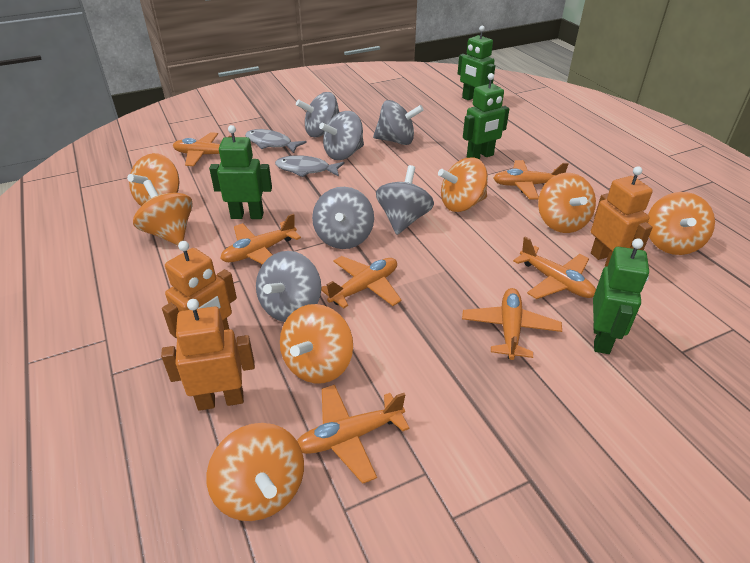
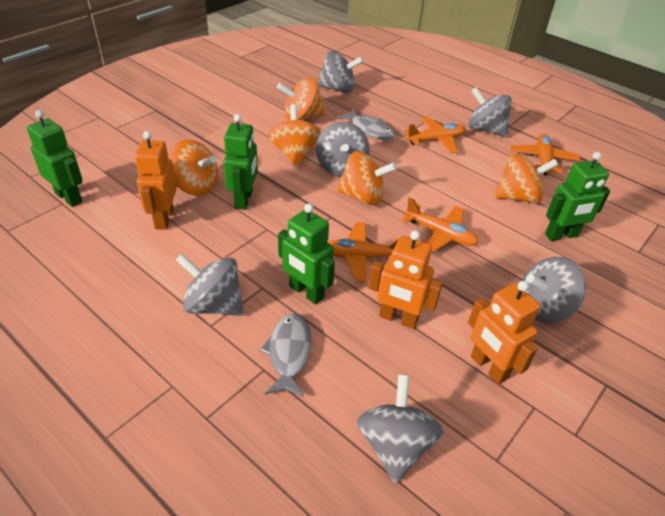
orange plane: [173,132,232,166] [220,213,301,265] [297,385,410,484] [321,256,402,309] [462,288,562,360] [493,160,569,200] [513,237,596,299] = 7 -> [327,222,399,282] [402,197,478,253] [404,116,466,154] [511,134,580,176] = 4
orange spinning top: [127,153,180,206] [133,180,193,245] [207,423,304,521] [280,304,353,383] [438,157,488,212] [538,173,596,233] [648,192,715,255] = 7 -> [168,139,218,196] [269,104,321,167] [277,77,325,120] [336,151,397,205] [493,154,558,204] = 5

